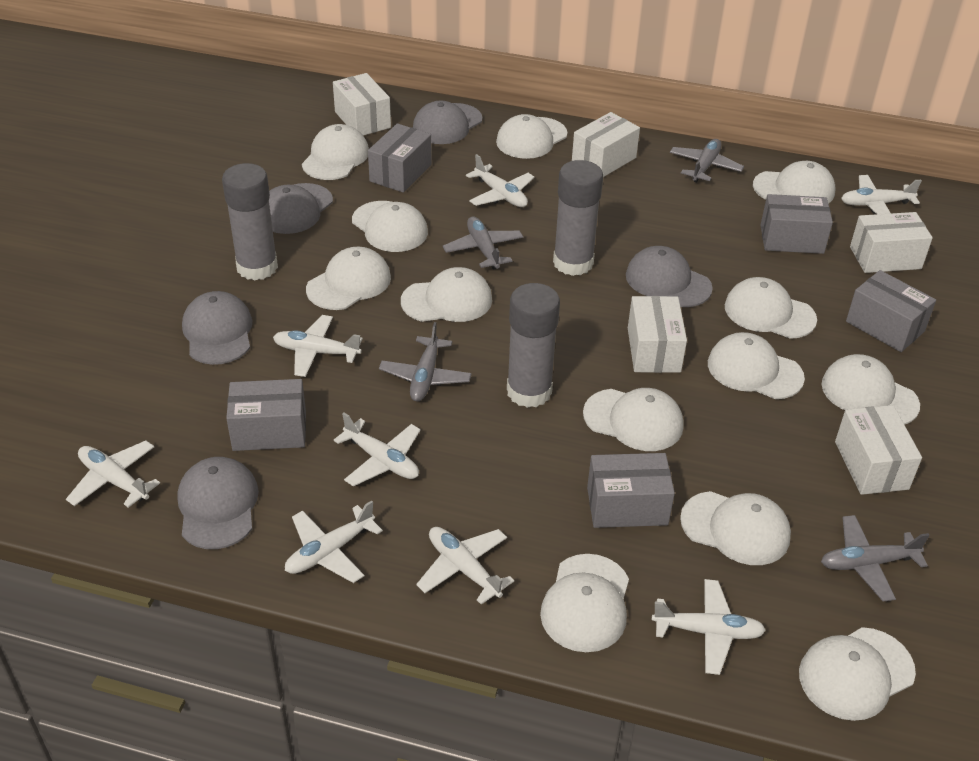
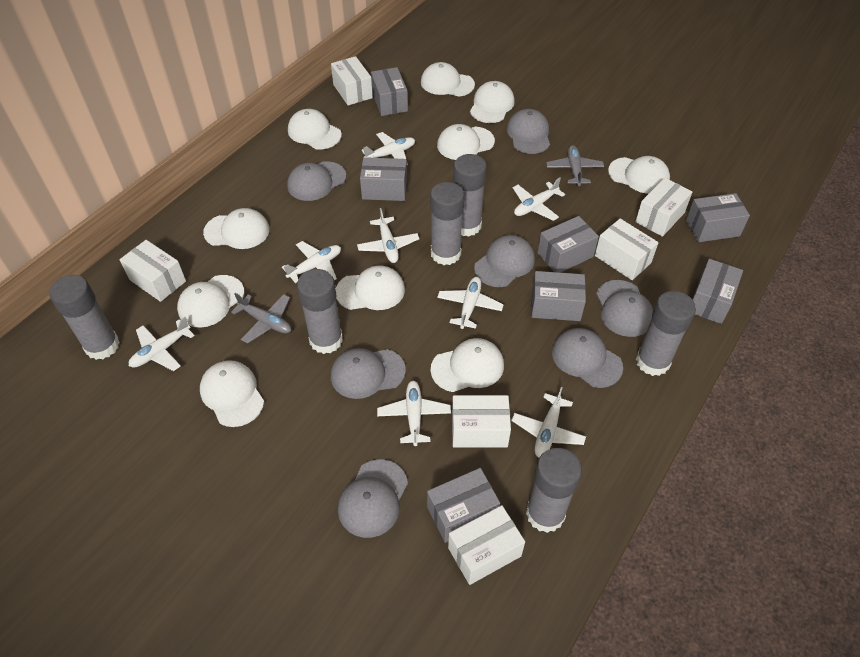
grey box: [226,379,306,451] [368,123,432,193] [587,453,675,528] [760,194,833,254] [846,270,936,352] = 5 -> [360,157,407,201] [371,67,408,116] [427,468,500,543] [531,271,586,321] [538,216,599,273] [686,193,750,242] [692,259,743,324] = 7
grey cap: [177,457,259,549] [182,291,252,365] [269,183,333,234] [413,101,482,144] [626,246,713,307] = 5 -> [287,161,346,201] [331,348,406,399] [338,459,408,538] [474,235,535,287] [507,109,550,154] [552,328,623,388] [596,280,653,337] = 7
grey glue stick: [222,163,278,280] [507,283,560,408] [553,160,603,276] = 3 -> [49,275,120,360] [297,269,343,354] [430,182,464,265] [453,154,487,237] [526,448,582,533] [636,291,696,376] = 6
grey plane: [379,322,472,401] [443,217,523,270] [670,139,744,182] [821,515,930,602] = 4 -> [231,293,291,344] [546,145,604,186] = 2
white box: [333,73,391,136] [572,112,640,177] [628,296,687,373] [835,405,922,495] [850,212,933,273] = 5 -> [120,240,186,302] [331,56,373,106] [448,505,525,585] [452,395,511,448] [595,219,659,280] [635,178,692,237] = 6
white cap: [302,124,369,180] [306,247,391,310] [352,201,428,252] [401,267,492,322] [496,114,567,159] [540,554,629,652] [583,388,684,451] [680,491,791,565] [708,332,805,399] [725,277,817,339] [753,161,835,204] [799,627,916,721] [821,354,920,425] = 13 -> [177,275,244,328] [200,360,264,427] [203,208,270,249] [288,109,342,150] [336,265,405,310] [421,62,475,97] [431,338,504,392] [437,124,495,160] [470,81,515,123] [608,156,670,194] = 10

